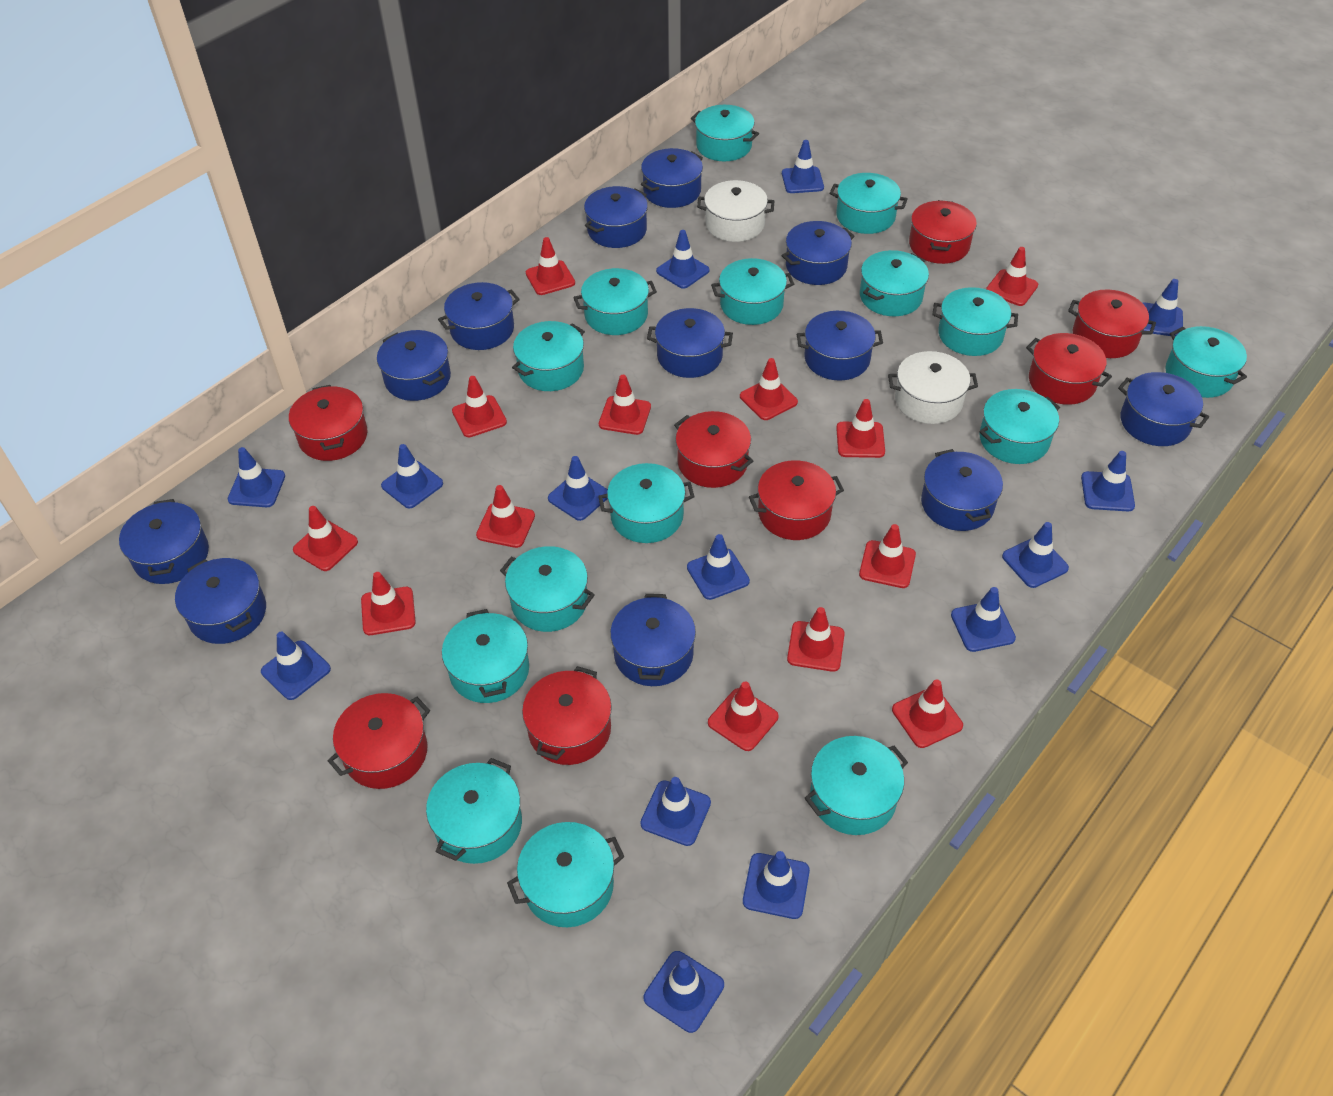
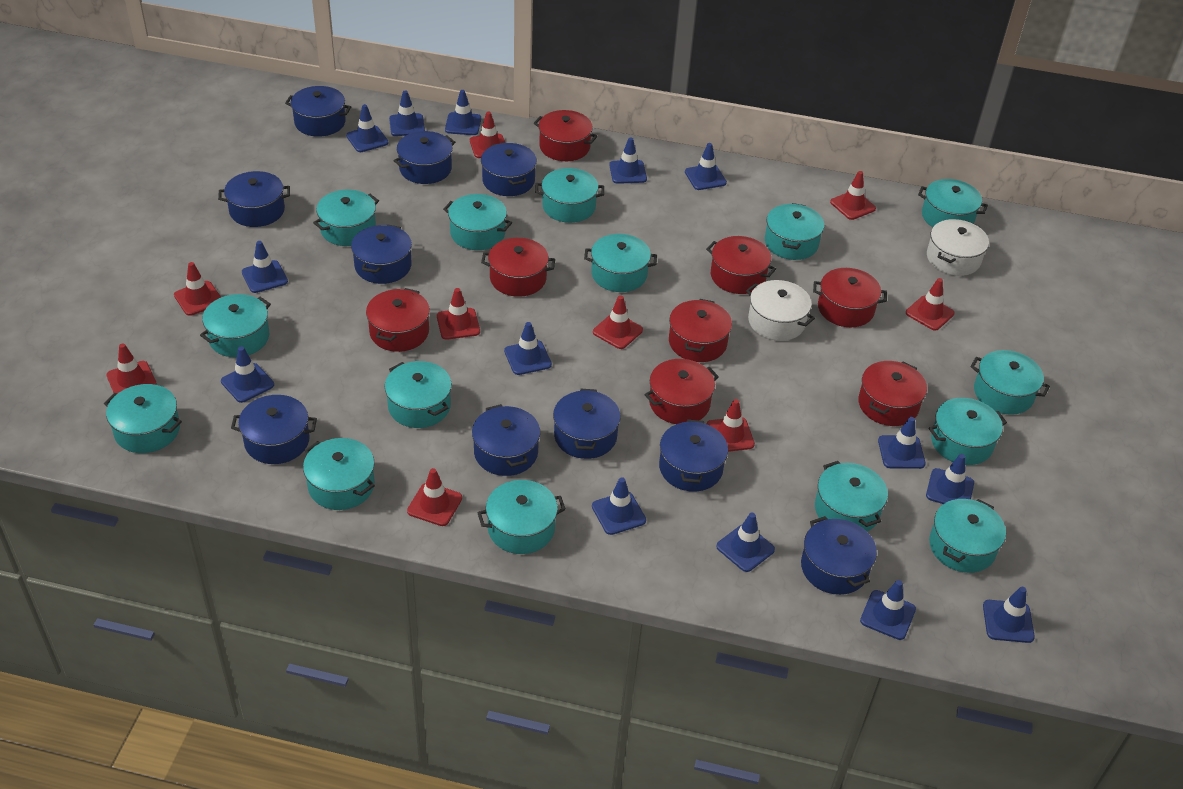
blue pot: [119,499,209,584] [175,558,266,644] [377,330,451,401] [438,282,520,350] [584,186,648,248] [610,594,696,686] [641,148,703,208] [647,308,733,378] [782,221,855,285] [797,311,883,380] [921,449,1003,531] [1118,372,1209,446] = 12 -> [218,171,290,227] [231,395,317,464] [285,86,351,137] [351,224,412,284] [394,131,455,184] [472,404,540,476] [481,143,537,196] [553,389,621,459] [659,419,728,492] [801,516,877,595] = 10
red traffic cone: [293,506,358,571] [361,572,416,635] [452,376,507,437] [476,485,535,548] [526,237,575,295] [599,375,651,435] [708,682,778,751] [740,358,798,420] [787,607,845,672] [836,399,885,458] [859,524,916,588] [892,679,963,748] [986,247,1038,306] = 13 -> [106,343,157,393] [174,262,221,316] [407,468,462,526] [437,288,480,340] [470,112,505,158] [593,295,643,349] [706,399,755,452] [830,171,876,220] [906,278,955,331] = 9

